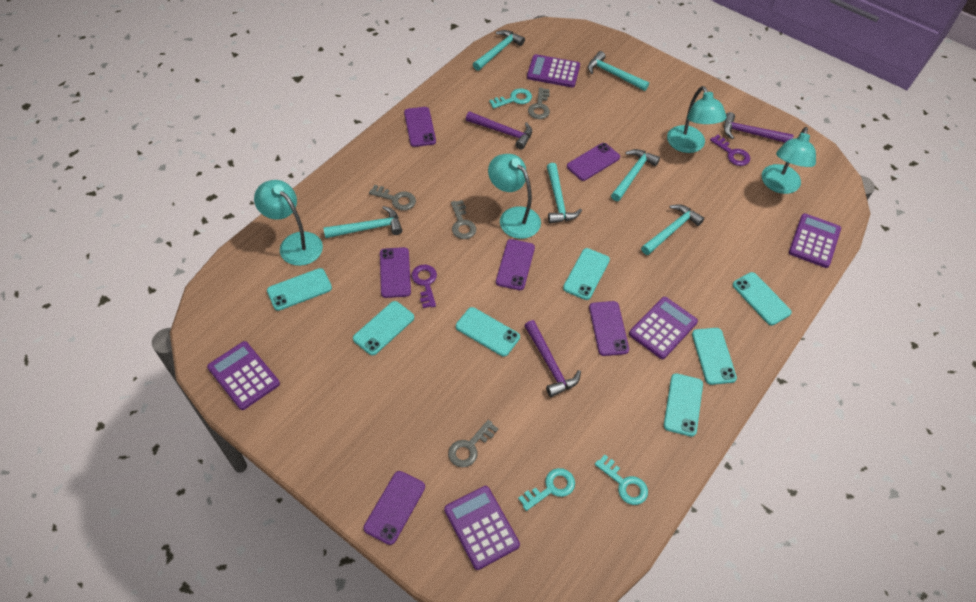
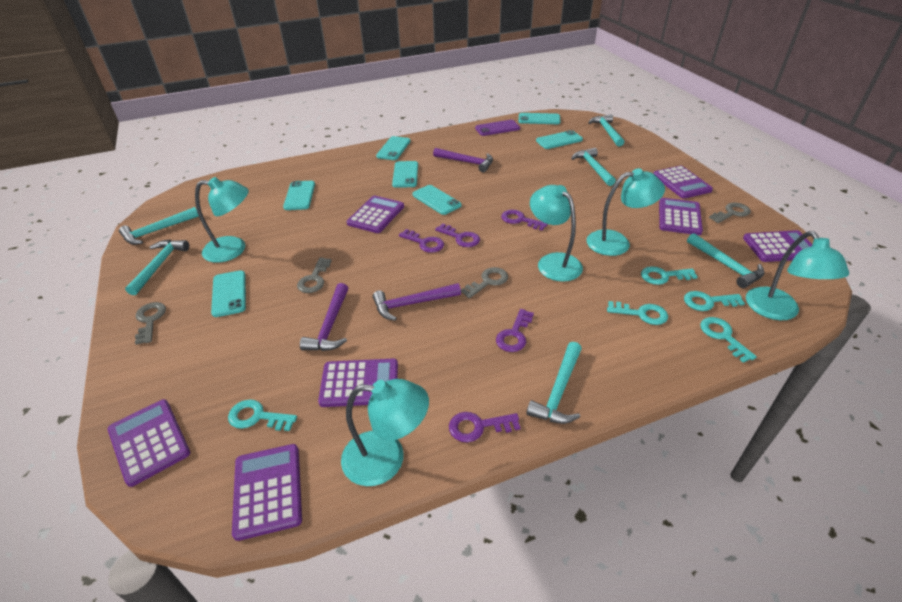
purple calculator: [207,341,280,410] [444,486,520,570] [527,54,580,87] [629,297,698,359] [789,213,841,268] = 5 -> [107,399,190,487] [232,444,302,541] [318,359,398,407] [347,195,404,233] [653,166,713,199] [659,198,703,235] [743,230,812,262] = 7
purple key: [411,264,437,308] [710,135,750,166] = 2 -> [399,229,444,253] [435,223,480,247] [449,412,521,442] [496,309,534,352] [501,210,548,231] = 5
purple phone: [364,471,425,545] [380,247,411,298] [404,107,436,147] [496,239,535,290] [567,143,620,181] [589,301,629,356] = 6 -> [475,120,520,136] = 1
turquoise key: [489,88,532,109] [518,468,575,511] [595,454,648,505] = 3 -> [228,399,297,431] [607,301,668,325] [641,266,698,285] [684,291,745,311] [700,317,757,363] = 5
turquoise lamp: [254,180,323,266] [488,154,541,239] [667,86,727,153] [762,127,816,194] = 4 -> [195,177,249,263] [341,379,429,486] [530,185,583,282] [586,168,665,256] [746,231,849,320] = 5

